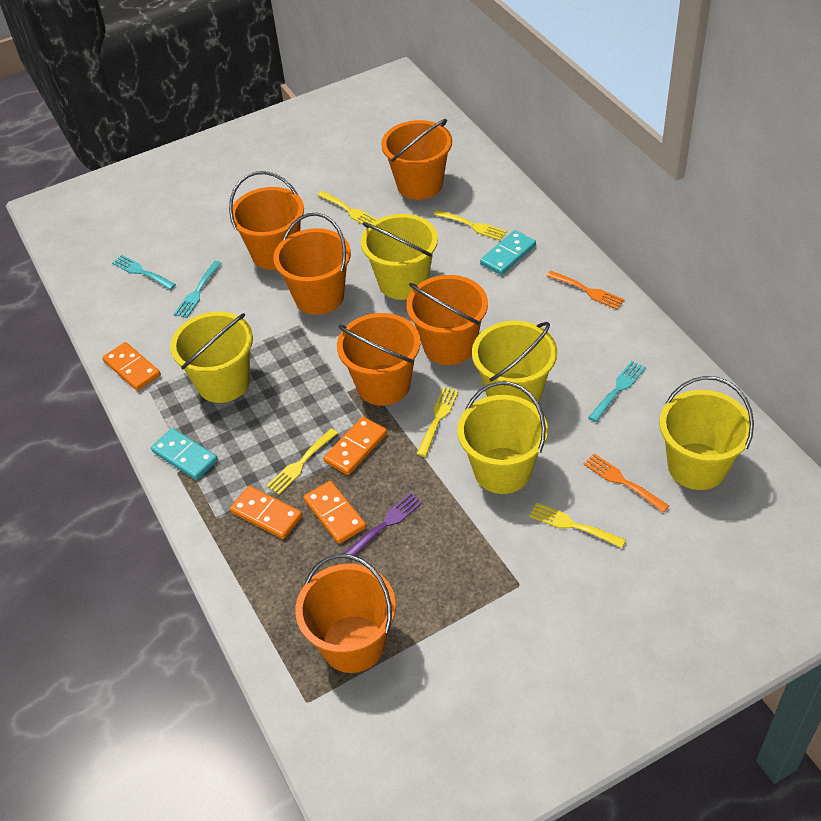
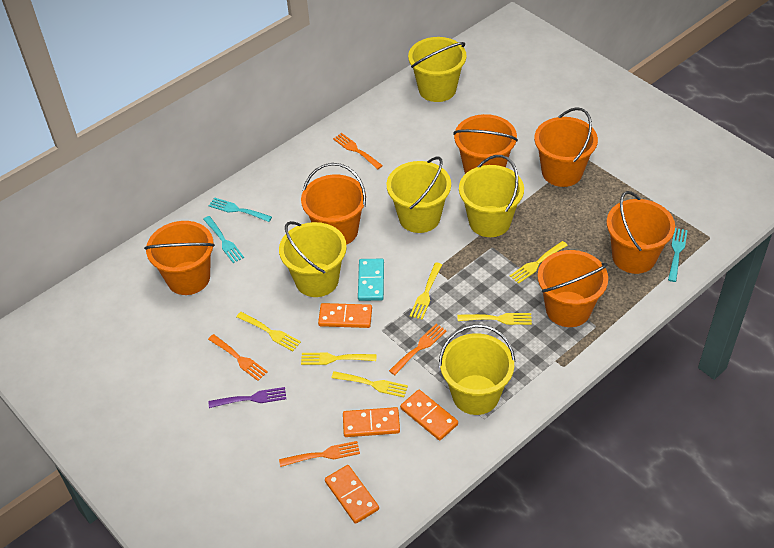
orange fork: [547,271,625,310] [583,454,669,512] = 2 -> [208,334,268,381] [279,441,360,467] [333,133,383,169] [389,324,447,375] = 4
turquoise domino: [151,428,218,480] [480,230,536,275] = 2 -> [358,259,384,301] = 1
yellow fork: [267,428,338,495] [318,191,378,224] [417,387,459,457] [434,210,507,240] [529,503,626,548] = 5 -> [237,312,301,351] [301,353,377,365] [331,371,408,397] [410,262,442,320] [458,313,532,325] [510,241,568,284] = 6

